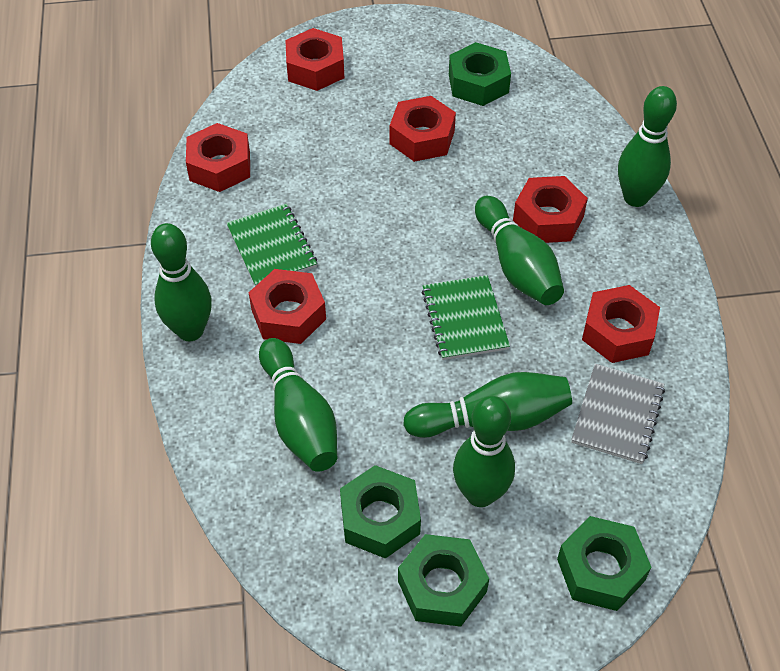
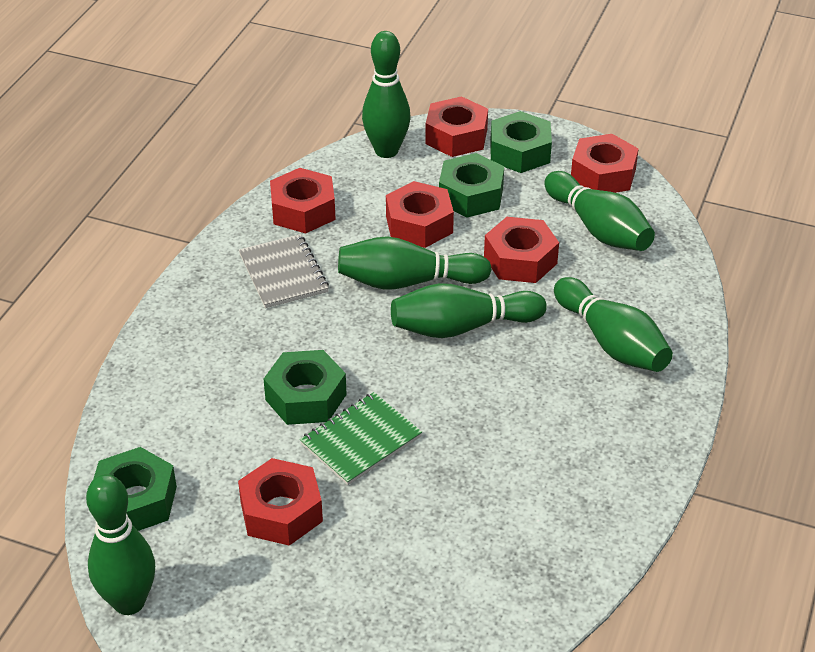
green notebook: [226,203,317,286] [422,275,510,360] = 2 -> [300,392,422,485] = 1

